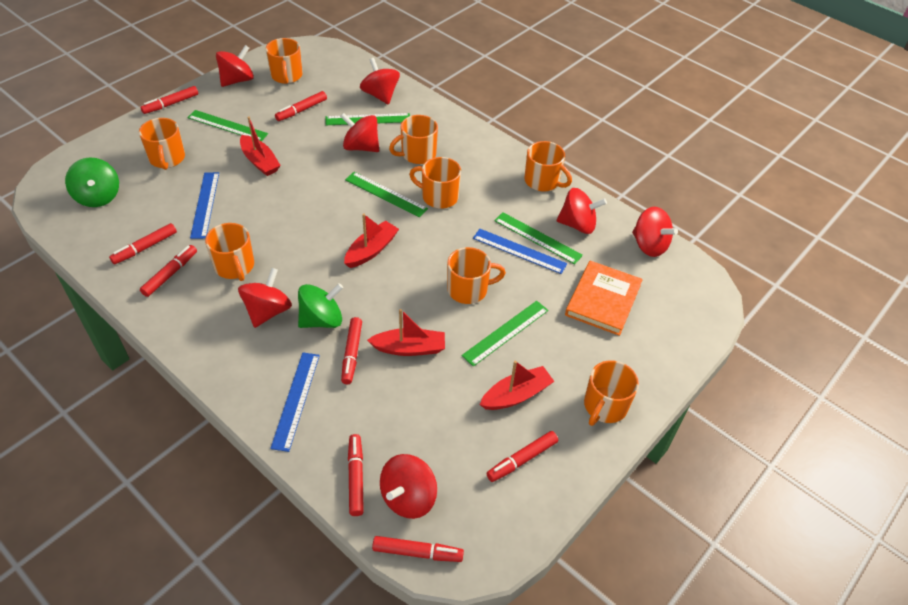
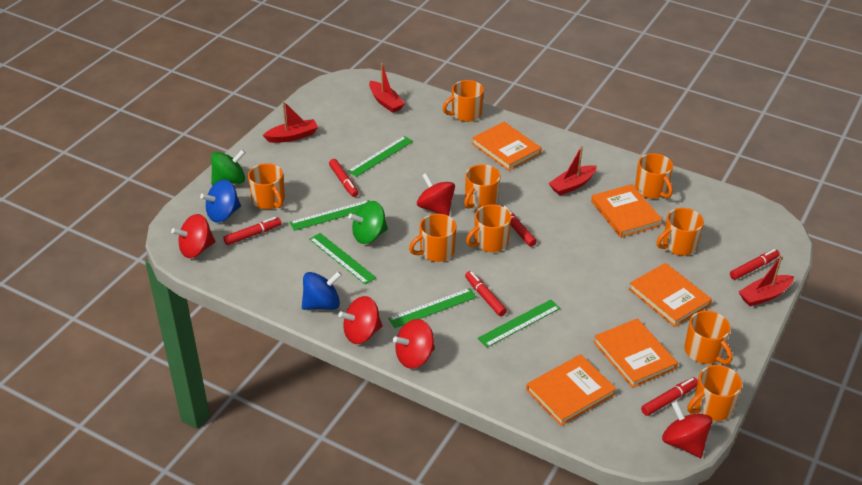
blue ruler: [190,172,219,239] [270,352,320,452] [473,229,568,274] = 3 -> none = 0
blue spinning top: none = 0 -> [200,180,241,223] [302,271,342,310] = 2
orange book: [565,261,643,336] = 1 -> [472,122,541,171] [526,354,616,426] [591,184,663,238] [594,318,678,388] [629,263,712,327] = 5
orange mug: [139,118,185,170] [205,223,254,281] [266,38,303,84] [389,115,438,164] [409,157,461,209] [447,247,506,304] [524,141,572,191] [584,360,639,426] = 8 -> [248,163,285,209] [409,214,456,262] [442,80,484,122] [464,164,500,210] [466,205,511,252] [635,153,673,199] [656,208,704,256] [685,311,733,365] [687,365,742,421] = 9
red marker: [109,223,177,264] [140,86,198,114] [140,245,197,297] [275,91,327,121] [341,317,362,384] [348,434,364,516] [372,536,464,562] [486,431,558,482] = 8 -> [223,217,281,245] [329,159,358,197] [465,271,507,316] [502,205,537,247] [641,377,698,416] [730,249,780,280] = 6
red spinning top: [216,45,254,87] [238,268,292,328] [340,113,379,152] [360,58,400,105] [380,454,437,519] [557,188,607,234] [632,207,678,257] = 7 -> [171,214,216,258] [338,296,383,344] [393,319,435,369] [417,173,455,216] [662,401,712,458] = 5

